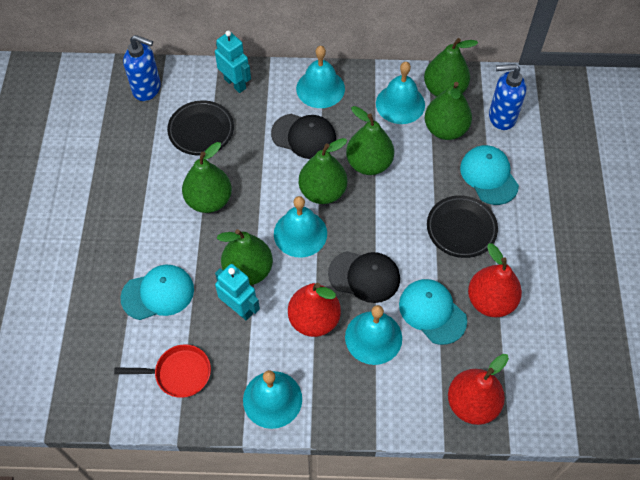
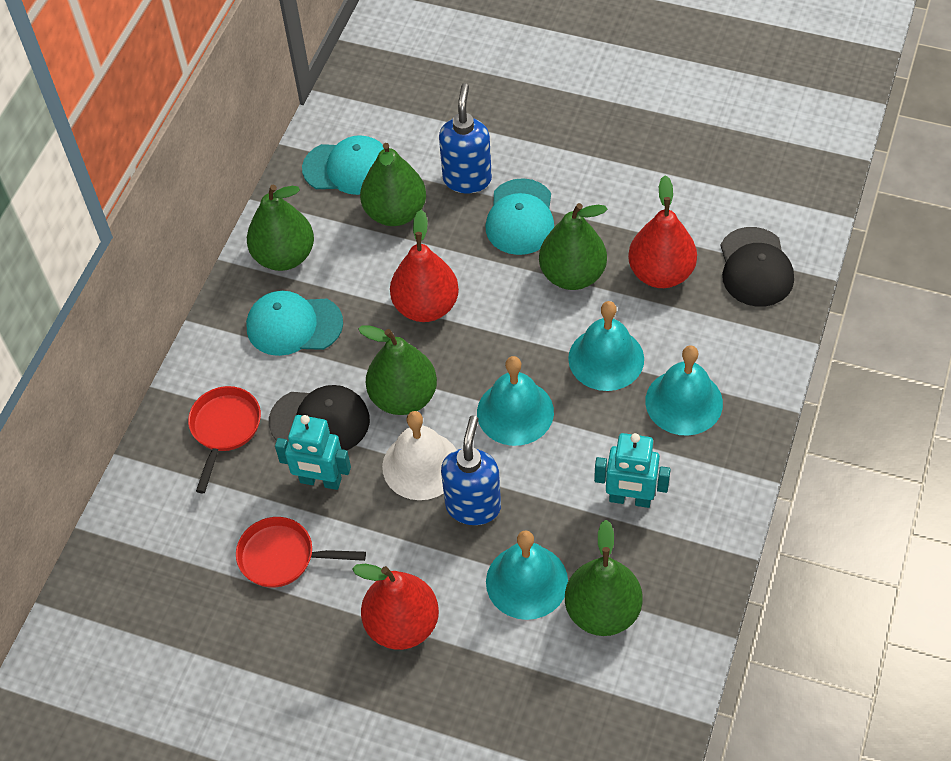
black plate: [167,100,234,155] [427,195,498,258] = 2 -> none = 0
green pear: [182,142,232,213] [217,229,273,285] [299,138,347,204] [346,106,394,175] [424,38,478,97] [425,82,472,140] = 6 -> [247,185,314,271] [358,325,437,415] [360,143,426,226] [539,203,607,290] [565,520,643,636] = 5
red pan: [114,344,211,398] = 1 -> [188,386,261,493] [236,517,366,588] = 2
turquoise bell: [243,370,302,429] [274,196,327,258] [296,46,345,108] [345,305,402,365] [376,62,425,124] = 5 -> [477,356,554,446] [486,530,568,620] [568,301,644,391] [645,345,723,436] = 4
white bell: none = 0 -> [382,411,456,500] = 1

